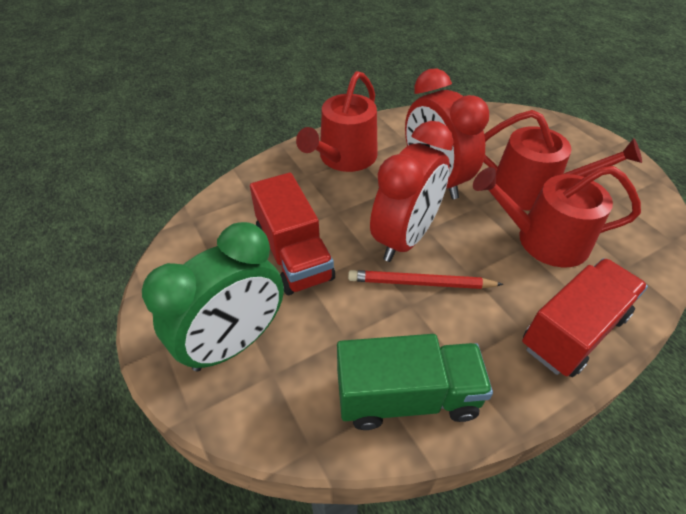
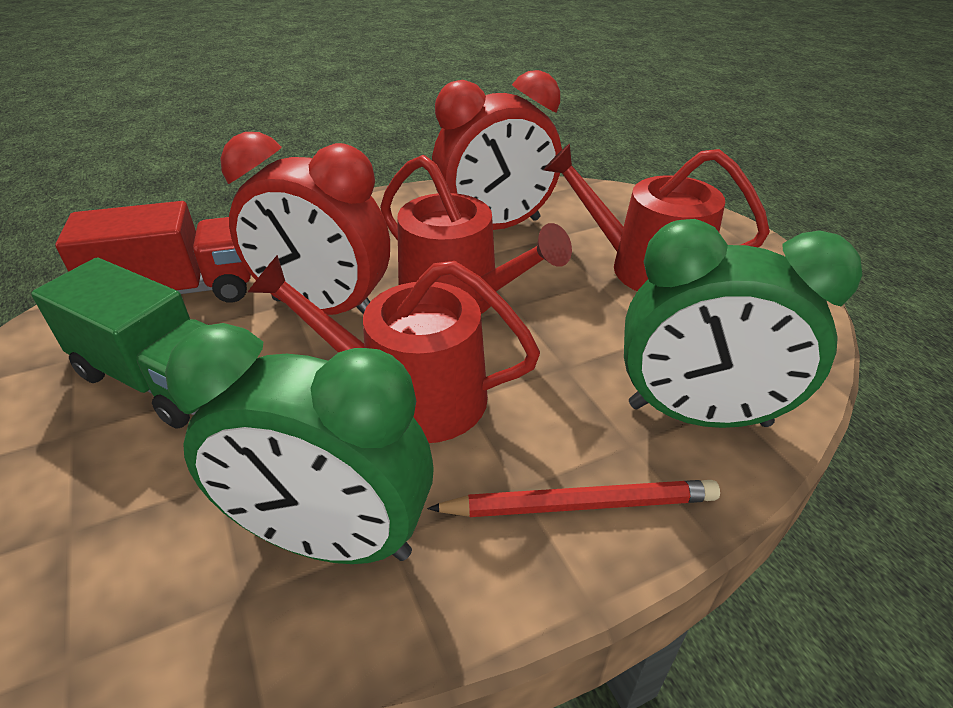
green clock: [142,222,284,372] = 1 -> [165,323,434,564] [624,219,862,428] = 2
red truck: [250,173,335,295] [522,258,648,377] = 2 -> [55,201,251,303] = 1

